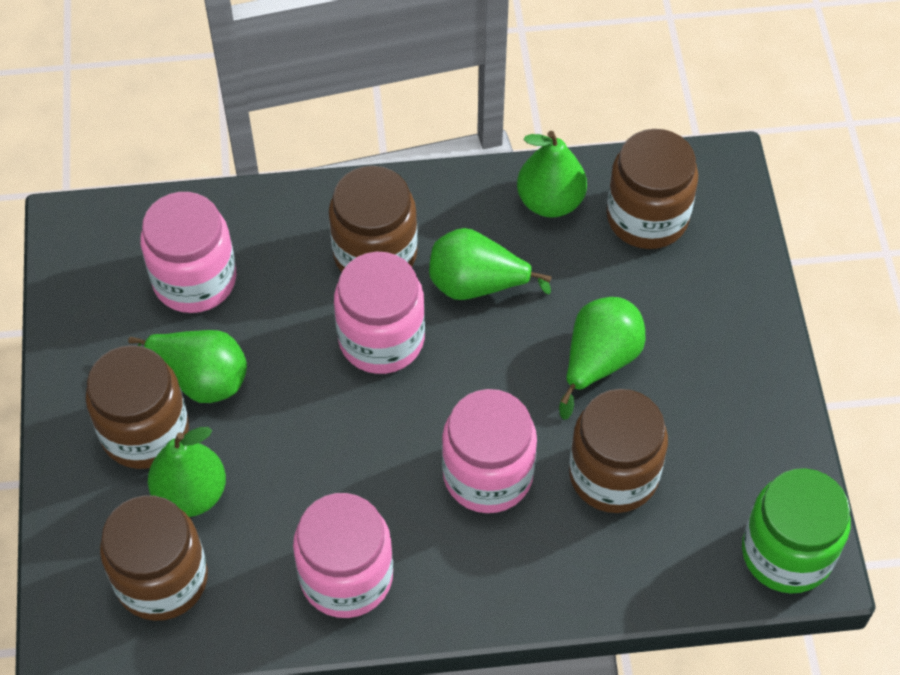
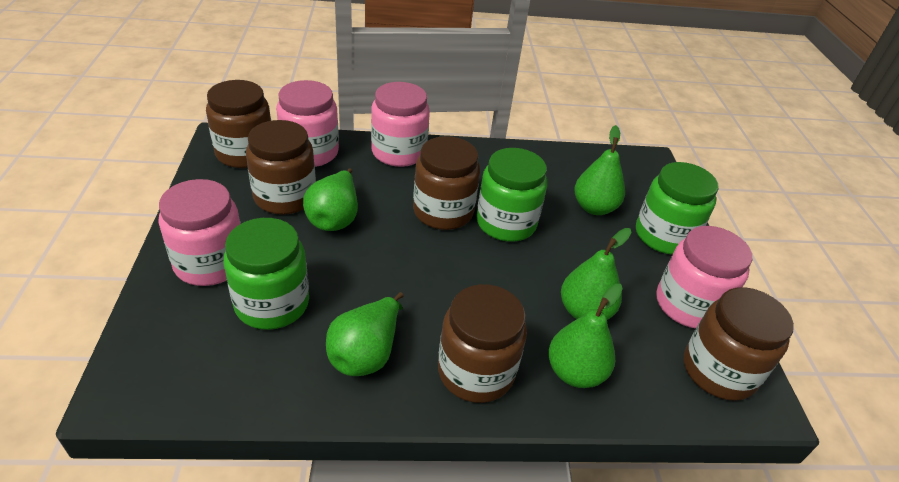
green jar: [742,468,851,594] = 1 -> [223,218,309,330] [476,148,547,242] [636,162,719,255] = 3

